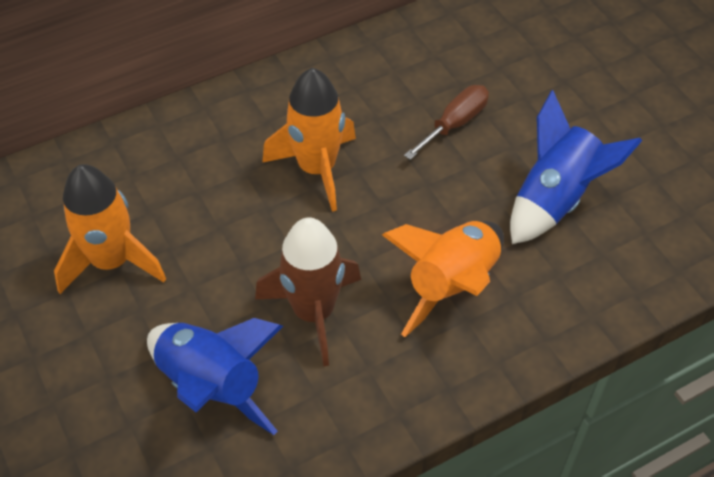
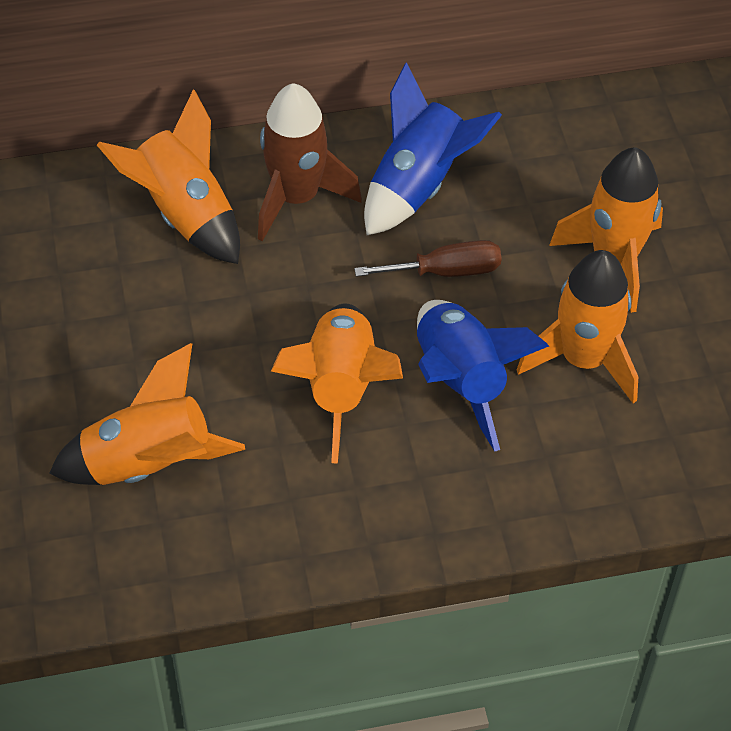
orange rocket: [54,164,166,294] [262,68,356,212] [382,221,504,337] = 3 -> [50,343,245,485] [97,89,240,264] [271,304,403,464] [517,250,638,404] [549,148,663,313] = 5

